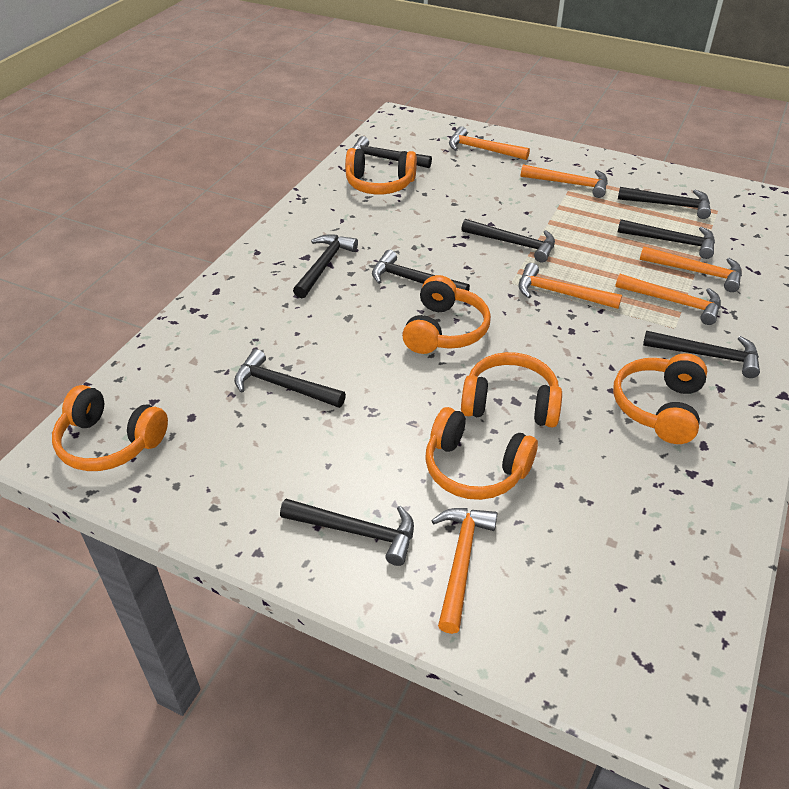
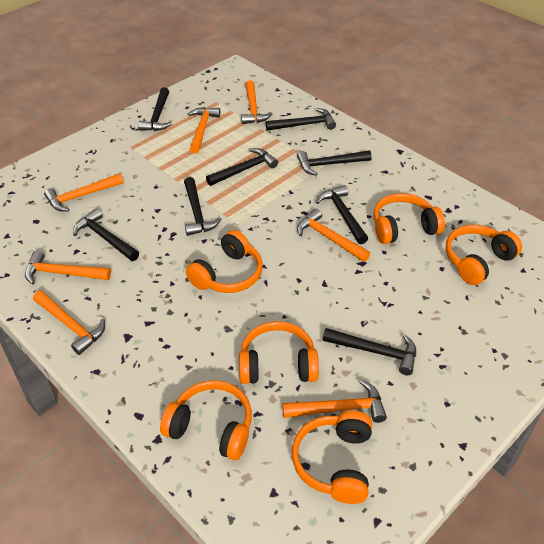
black hammer: [234,349,346,408] [280,499,414,566] [293,234,358,298] [353,136,432,168] [372,250,470,291] [461,219,555,263] [618,187,711,219] [618,219,715,259] [643,331,760,378] = 9 -> [73,208,139,261] [138,87,172,131] [184,177,221,236] [206,148,278,186] [266,108,336,131] [297,150,372,176] [316,185,368,244] [322,328,416,375] = 8
orange hammer: [431,508,498,634] [449,126,530,160] [518,263,622,309] [521,164,608,198] [615,274,721,325] [640,247,742,292] = 6 -> [25,251,111,284] [33,291,105,355] [44,173,124,212] [188,107,220,154] [241,80,272,124] [282,380,387,423] [297,209,370,262] = 7

